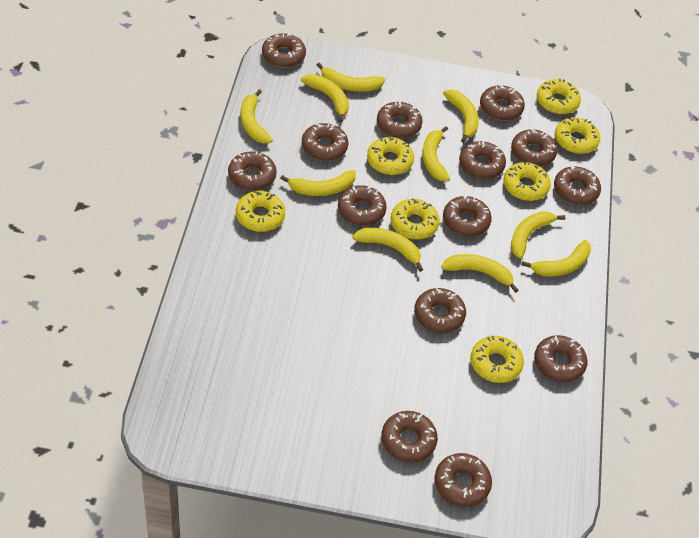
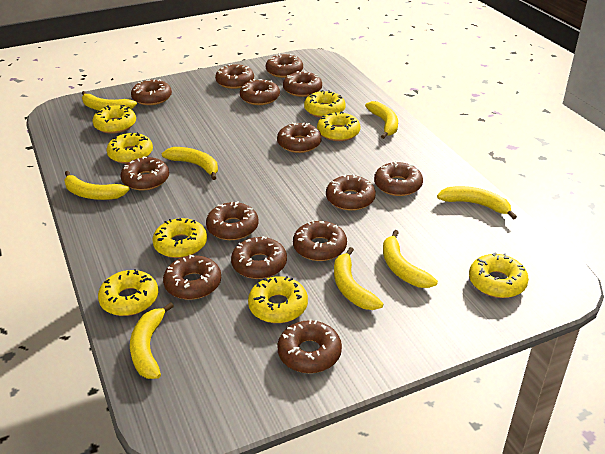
yellow banana: [241,89,273,144] [280,170,356,196] [301,74,349,122] [317,62,385,92] [352,227,423,272] [422,126,450,181] [441,254,519,293] [443,90,479,143] [511,211,566,259] [522,240,591,277] = 10 -> [64,171,129,200] [82,91,137,111] [130,302,174,379] [162,147,218,180] [334,247,383,310] [365,101,398,139] [383,230,438,288] [437,186,517,220] = 8
yellow donut: [236,191,285,232] [367,136,414,175] [391,198,440,239] [470,336,524,383] [503,162,551,201] [537,79,581,114] [555,117,600,154] = 7 -> [92,105,136,134] [98,269,158,316] [106,132,153,164] [152,218,207,258] [248,276,308,323] [304,90,346,118] [317,111,361,141] [469,252,529,298] = 8

